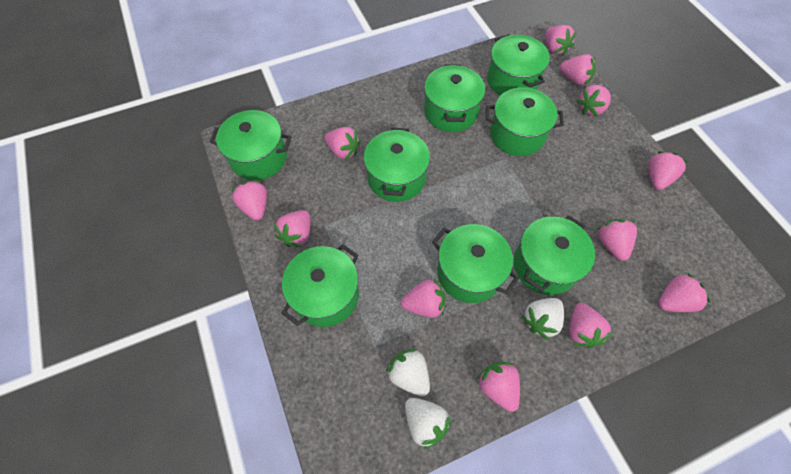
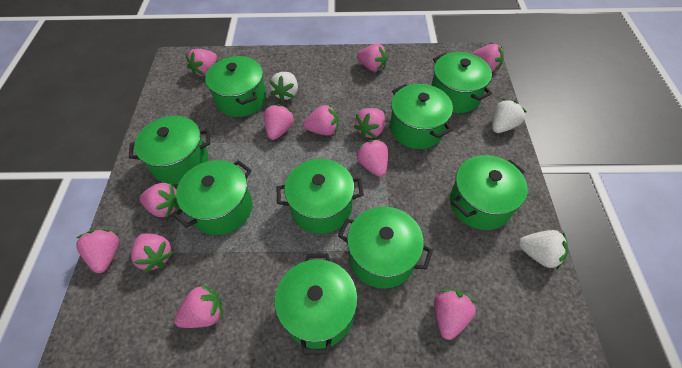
green pot: [210,110,291,180] [281,244,359,327] [364,128,430,202] [424,64,485,132] [432,224,519,303] [486,88,564,156] [487,34,550,95] [514,215,595,295] = 8 -> [129,116,210,185] [173,160,252,235] [205,56,266,117] [275,253,358,355] [277,159,364,234] [338,207,433,289] [390,84,453,149] [431,52,492,113] [450,155,528,230] = 9

